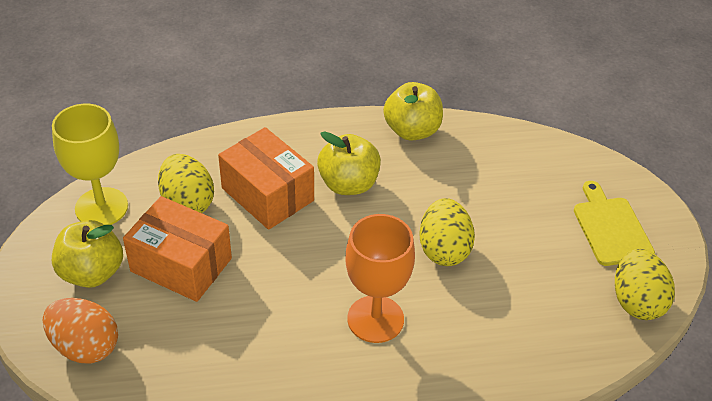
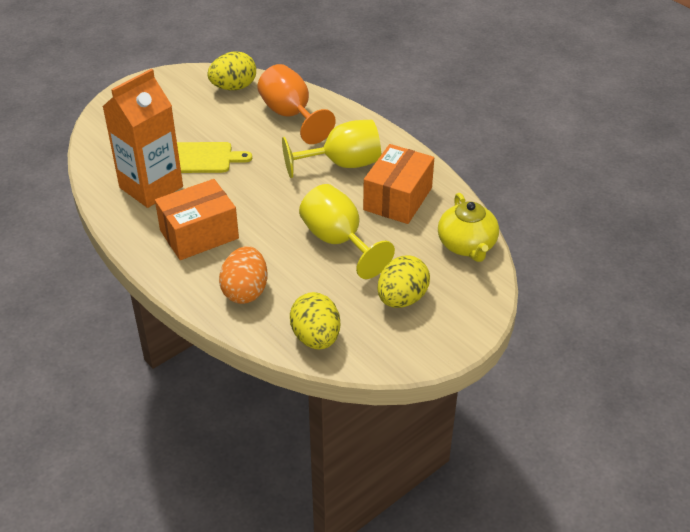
orange carton: none = 0 -> [103,69,183,208] = 1
yellow apple: [52,220,123,288] [317,131,381,195] [383,82,443,141] = 3 -> none = 0
yellow goblet: [52,104,128,225] = 1 -> [282,120,381,178] [299,184,395,279] = 2
yellow teapot: none = 0 -> [438,193,499,262] = 1

